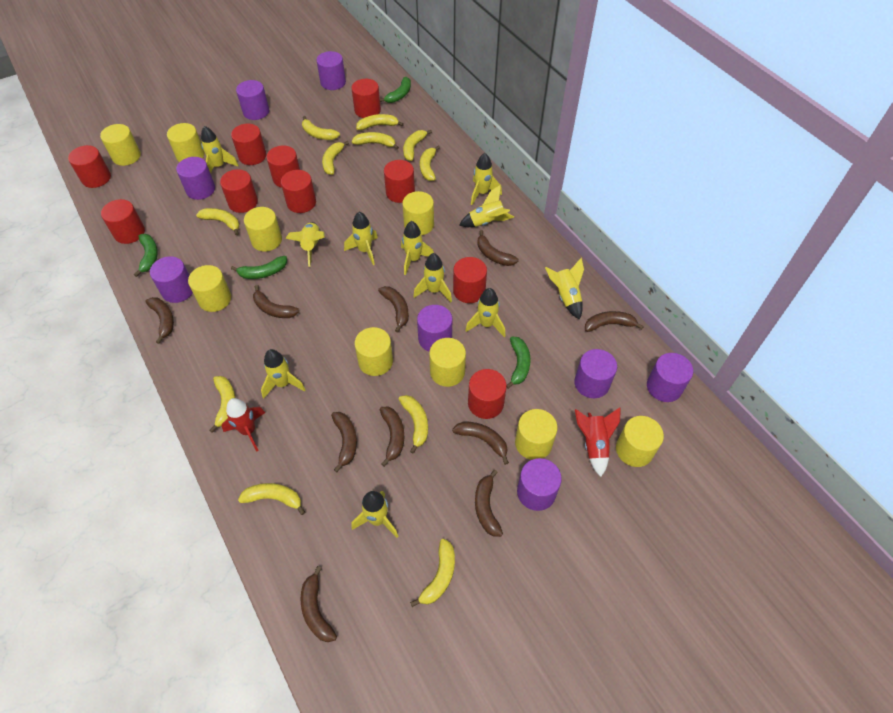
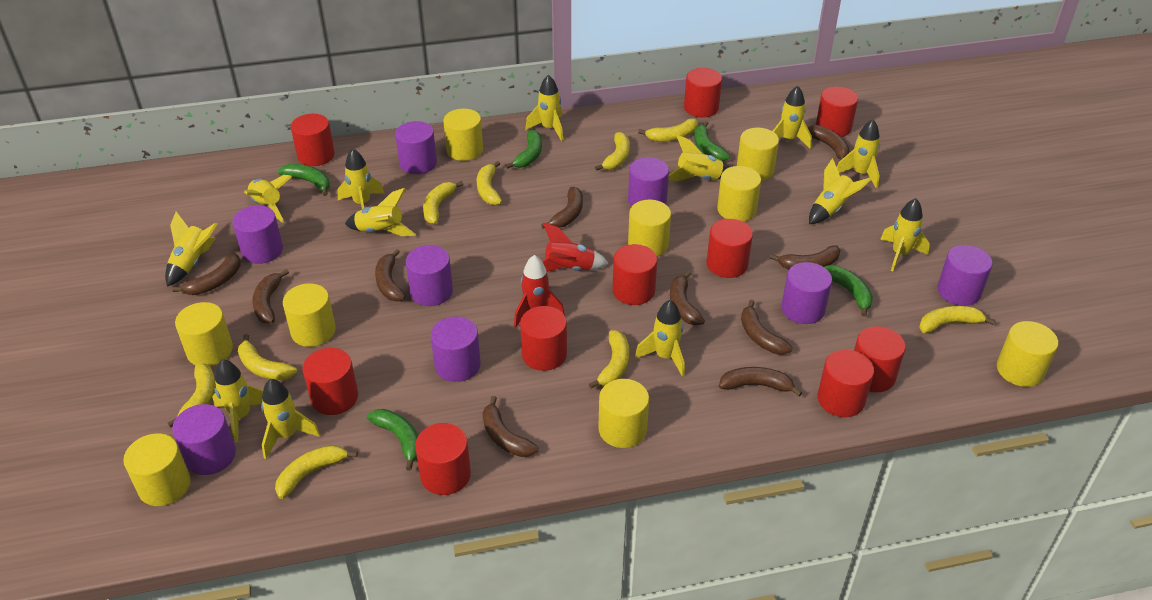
green banana: [134,234,158,277] [231,256,287,279] [380,77,411,103] [506,337,531,389] = 4 -> [278,164,330,196] [367,409,418,471] [505,130,542,169] [694,121,730,161] [824,265,873,317] = 5
yellow banana: [196,208,239,235] [209,376,236,433] [238,483,305,515] [302,116,340,140] [322,141,349,175] [351,132,399,149] [356,114,404,130] [399,395,428,453] [403,130,432,161] [410,539,455,607] [420,146,440,181] = 11 -> [168,363,215,428] [238,334,297,380] [275,445,358,499] [423,181,463,224] [477,161,502,205] [589,330,629,388] [595,132,630,171] [638,118,698,142] [919,306,995,333] = 9
yellow rocket: [201,126,239,173] [261,349,306,399] [285,222,325,267] [344,212,378,265] [351,491,398,538] [401,221,434,275] [413,253,452,302] [459,185,514,227] [465,288,505,337] [471,153,502,205] [545,257,584,320] = 11 -> [165,212,217,287] [212,359,263,442] [244,175,291,223] [261,379,320,459] [337,148,385,210] [345,188,416,236] [525,75,563,141] [635,300,685,377] [668,135,729,181] [773,86,812,149] [809,158,871,224] [837,119,880,188] [880,198,930,271] = 13

